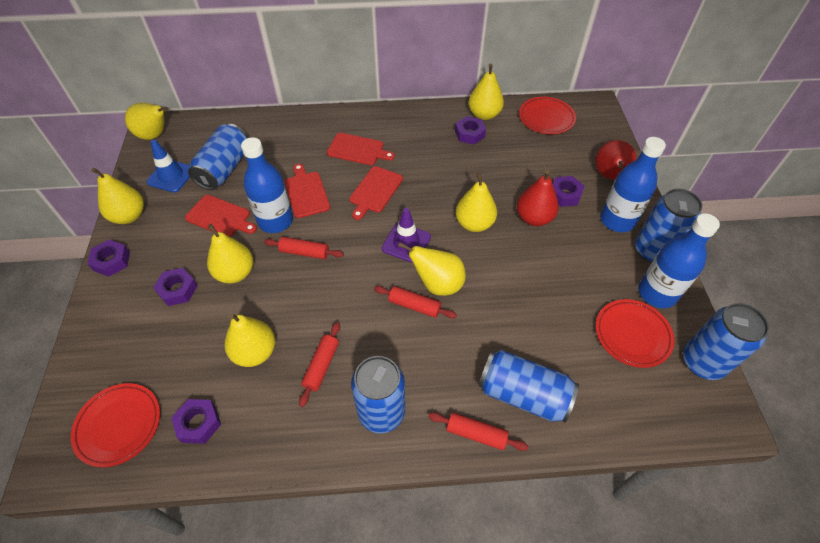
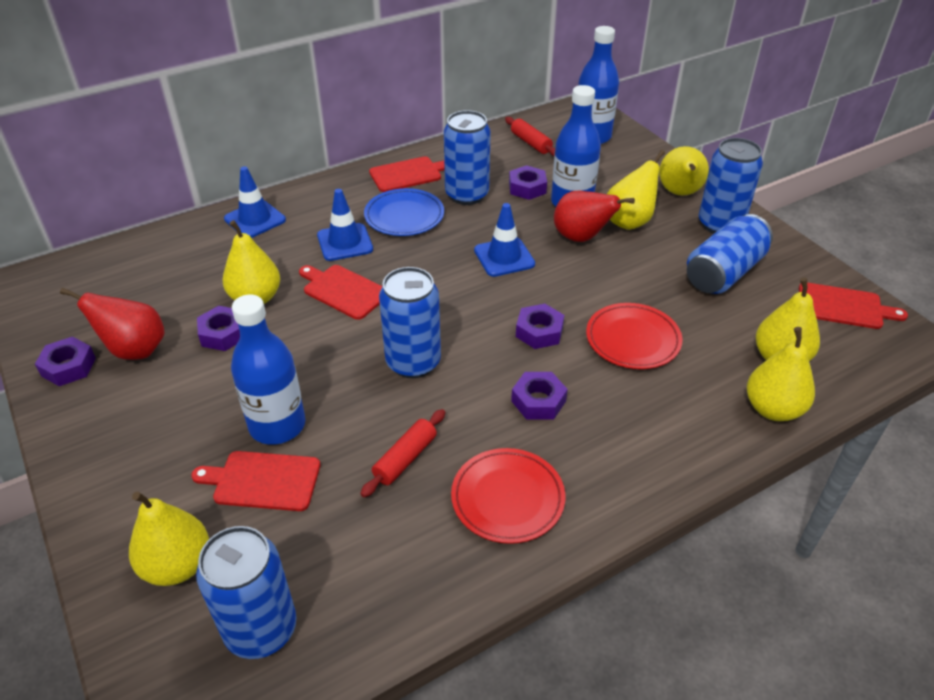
blue plate: none = 0 -> [364,188,444,236] = 1
blue traffic cone: [146,140,190,192] = 1 -> [224,166,286,238] [317,189,373,261] [474,203,535,277] = 3
purple traffic cone: [382,208,431,263] = 1 -> none = 0
red plate: [71,383,160,467] [519,97,576,134] [595,299,675,368] = 3 -> [451,448,565,544] [586,303,682,369] = 2
red rolling pin: [264,237,344,259] [299,322,340,407] [374,286,457,319] [428,412,528,451] = 4 -> [360,409,445,497] [505,117,555,156] = 2
yellow pear: [91,168,144,224] [125,103,168,140] [207,224,253,284] [225,313,275,367] [398,242,466,296] [456,172,497,232] [468,64,504,120] = 7 -> [129,492,209,586] [223,220,280,304] [607,150,665,230] [659,146,709,196] [747,327,815,421] [756,278,820,361] = 6

